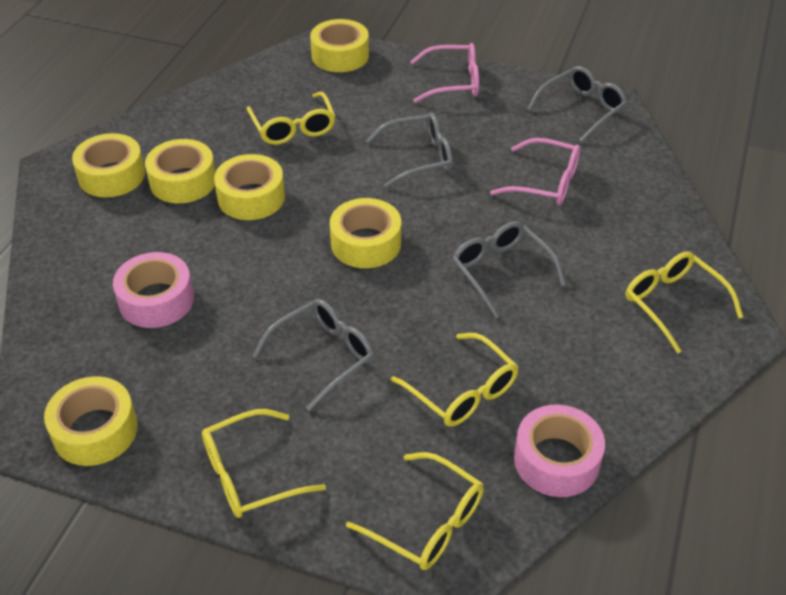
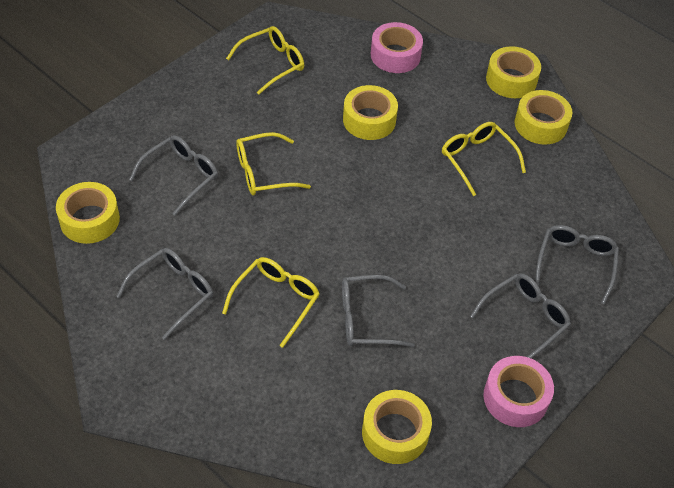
grey glasses: [252,299,374,411] [366,113,453,188] [452,221,566,318] [527,66,627,142] = 4 -> [116,248,213,340] [129,135,218,216] [342,275,415,347] [470,273,571,358] [535,225,619,305] = 5
pink glasses: [410,43,479,103] [490,138,580,205] = 2 -> none = 0
yellow glasses: [202,409,326,518] [247,92,335,145] [346,452,484,570] [391,333,519,426] [625,251,743,354] = 5 -> [222,257,320,348] [226,26,304,95] [236,132,311,195] [442,122,526,196] = 4
yellow tape: [44,376,138,466] [72,133,145,197] [145,139,215,203] [214,154,285,220] [310,19,369,72] [330,198,401,268] = 6 -> [56,182,120,244] [343,85,398,140] [362,390,432,464] [486,46,541,98] [515,90,572,145] = 5

